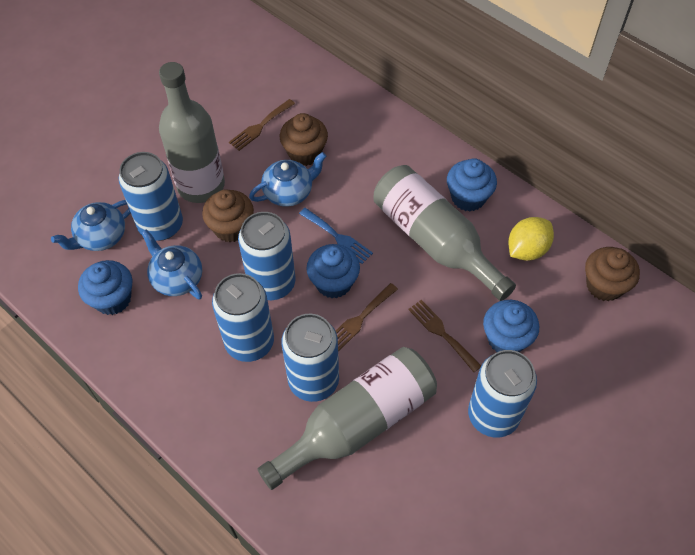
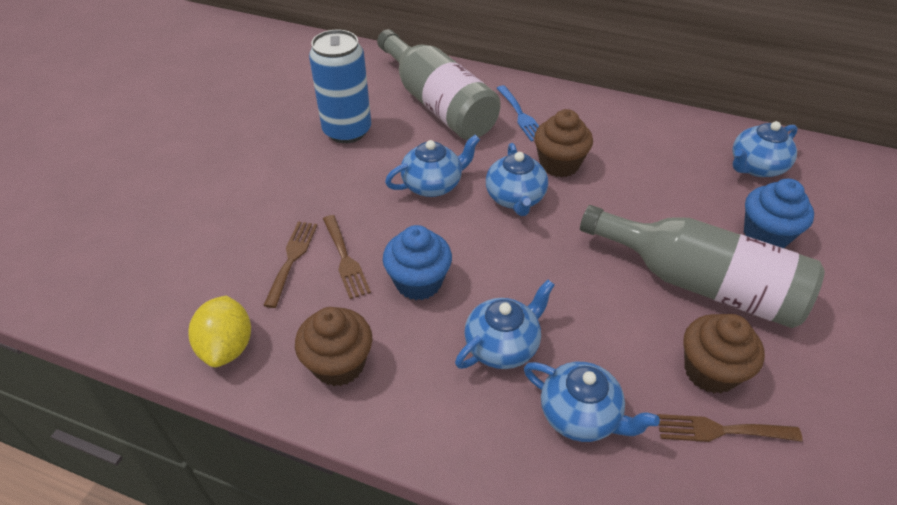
blue can: [119,152,183,241] [212,273,274,362] [238,212,296,300] [281,314,339,402] [468,350,537,438] = 5 -> [309,30,371,143] = 1
blue cupcake: [78,260,132,315] [307,244,360,298] [447,158,497,211] [483,300,539,352] = 4 -> [383,225,452,300] [744,179,814,248] = 2
blue teapot: [51,200,131,251] [141,229,202,299] [249,152,327,207] = 3 -> [385,135,480,197] [455,280,555,369] [486,143,548,216] [524,362,660,442] [733,121,798,177] = 5
grey bottle: [159,62,225,203] [258,347,437,490] [373,165,516,301] = 3 -> [377,29,501,140] [580,205,825,328] = 2

